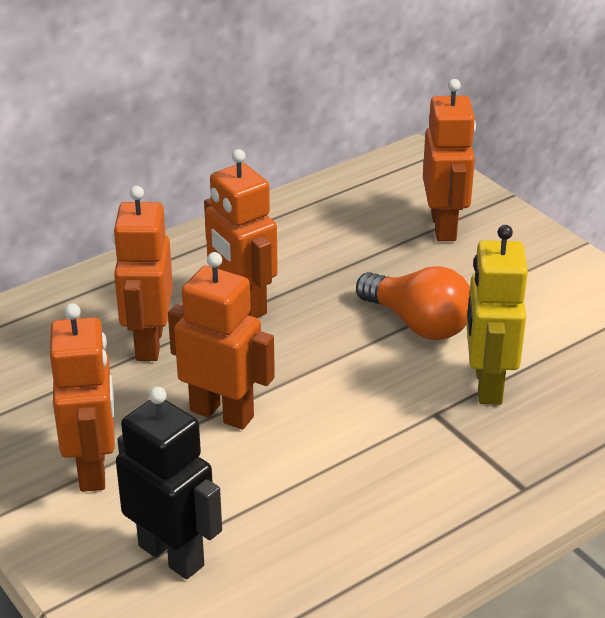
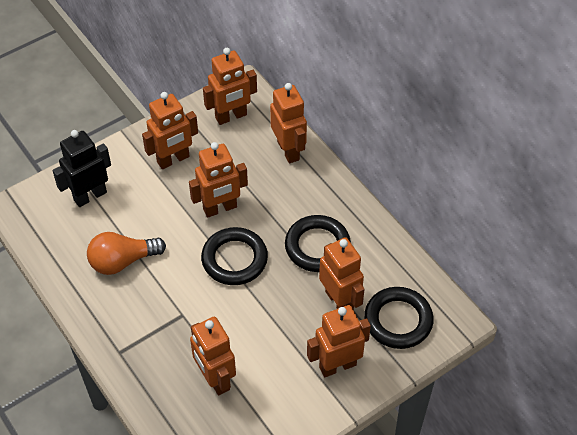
black ring: none = 0 -> [201,227,268,285] [285,215,351,272] [364,287,434,349] = 3
orange robot: [50,303,115,492] [113,186,173,361] [168,252,275,430] [204,149,278,318] [423,79,476,241] = 5 -> [142,92,198,169] [189,142,248,218] [190,317,236,396] [203,48,257,125] [270,83,307,163] [307,305,371,377] [319,237,365,310] = 7
yellow robot: [467,225,528,405] = 1 -> none = 0

